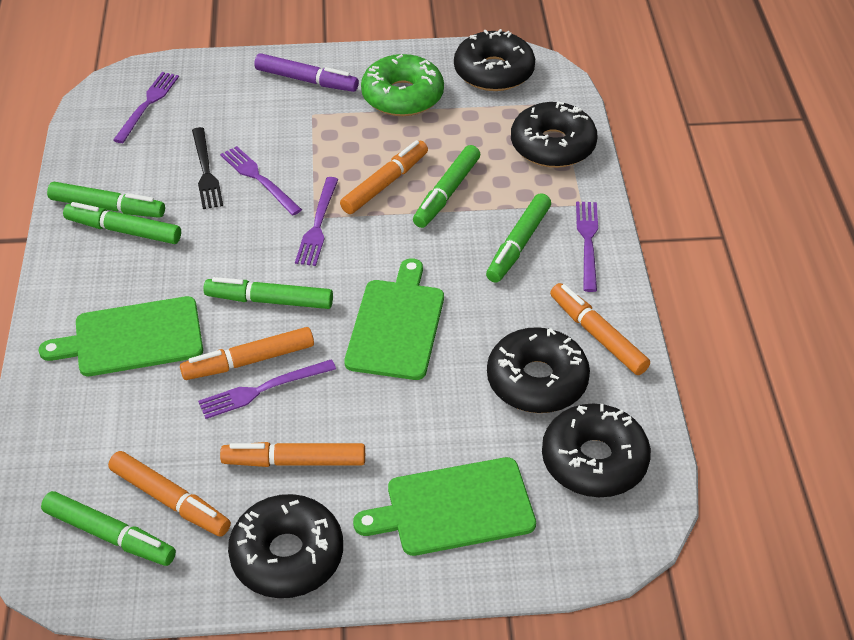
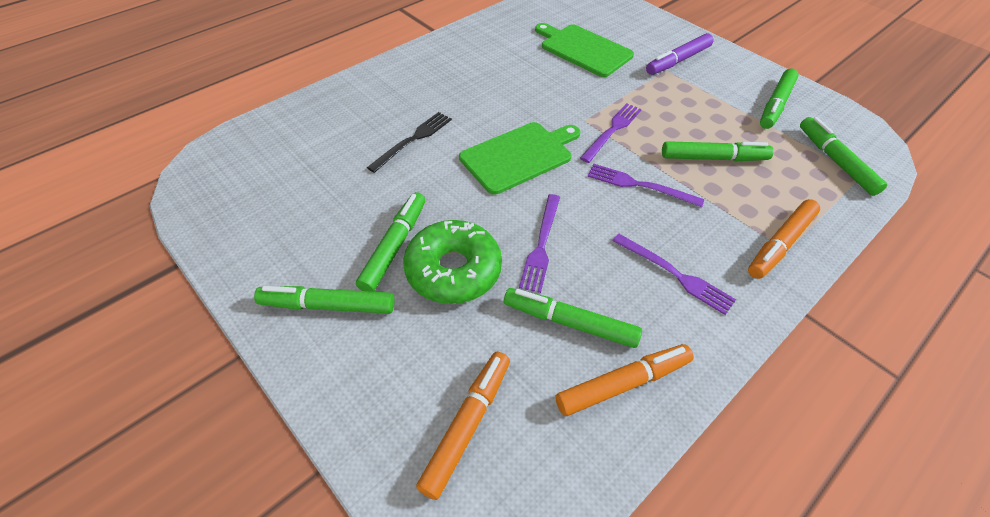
black donut: [228,494,343,598] [454,29,535,91] [487,327,590,413] [511,101,598,168] [542,404,651,497] = 5 -> none = 0
green cutting board: [38,296,203,376] [344,258,444,380] [353,457,536,556] = 3 -> [459,122,580,195] [535,23,634,77] = 2
orange marker: [108,451,231,537] [180,327,314,380] [220,442,365,467] [340,140,428,214] [550,283,650,375] = 5 -> [416,352,510,500] [556,344,694,416] [748,199,820,279] = 3
purple fork: [113,72,179,143] [198,359,336,419] [220,146,302,215] [295,177,338,266] [576,202,598,292] = 5 -> [519,194,560,293] [580,103,642,163] [588,164,704,207] [613,234,736,315] = 4

